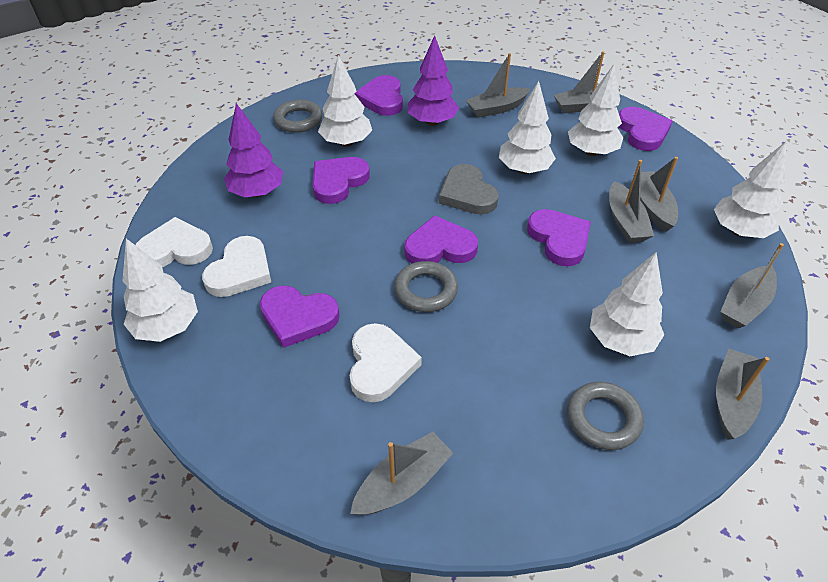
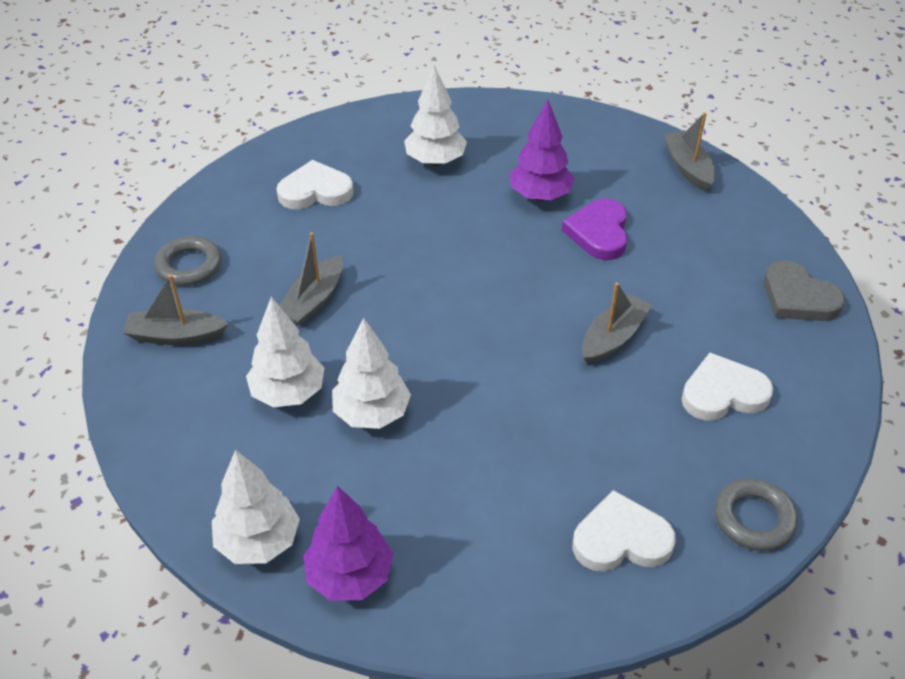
grey boat: [350,432,453,515] [466,53,531,118] [554,51,621,113] [609,160,654,243] [633,157,678,232] [716,349,770,440] [720,243,784,328] = 7 -> [123,274,228,345] [279,232,343,326] [582,282,652,364] [663,112,715,192] = 4
grey ring: [273,99,323,133] [394,261,458,312] [567,382,644,450] = 3 -> [155,236,222,286] [715,478,798,551] = 2
purple heart: [260,286,340,348] [312,157,370,204] [354,75,403,116] [405,215,478,264] [527,209,591,266] [619,107,673,151] = 6 -> [562,198,628,260] = 1
white tree: [122,239,198,342] [318,55,372,147] [499,81,556,174] [568,64,623,156] [590,252,664,356] [714,141,786,238] = 6 -> [212,449,300,564] [246,297,324,408] [332,317,411,429] [404,65,467,166] = 4

